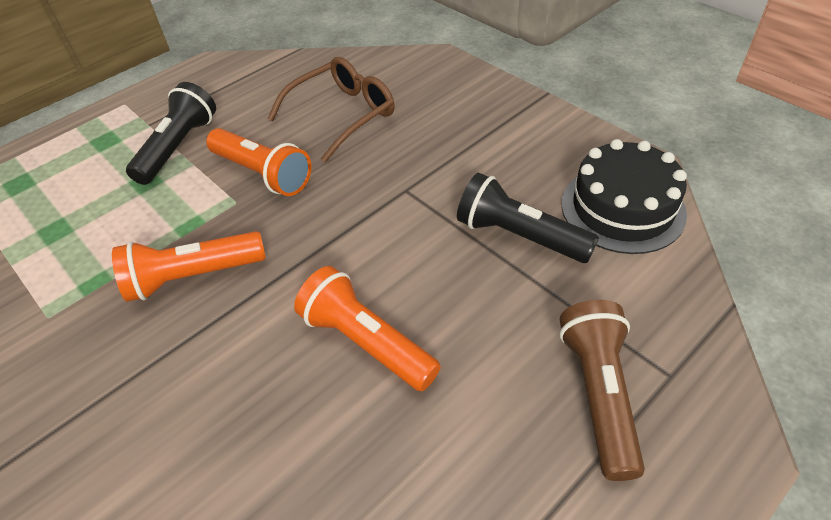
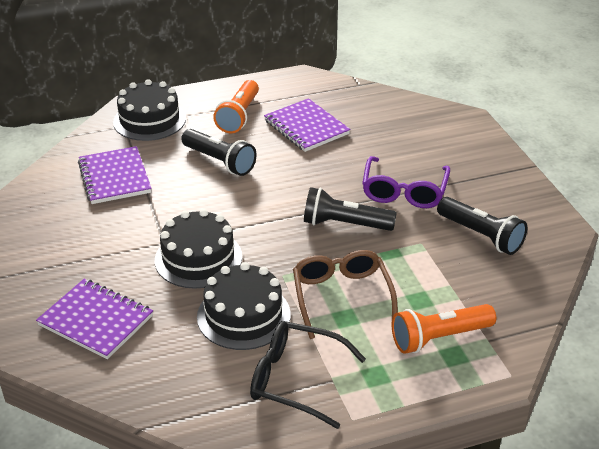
black cake: [561,139,687,254] = 1 -> [113,79,186,141] [155,209,242,289] [197,262,291,350] = 3
black flashlight: [126,82,216,185] [457,173,599,263] = 2 -> [181,129,256,176] [304,187,397,231] [437,197,527,255] = 3
black glasses: none = 0 -> [250,321,366,429] = 1
brown flashlight: [559,300,645,481] = 1 -> none = 0
orange flashlight: [112,231,266,302] [206,128,311,196] [294,266,441,391] = 3 -> [213,80,259,133] [392,304,496,354] = 2
purple glasses: none = 0 -> [362,156,450,208] = 1
purple notebook: none = 0 -> [36,279,153,359] [78,146,152,204] [264,98,350,152] = 3

